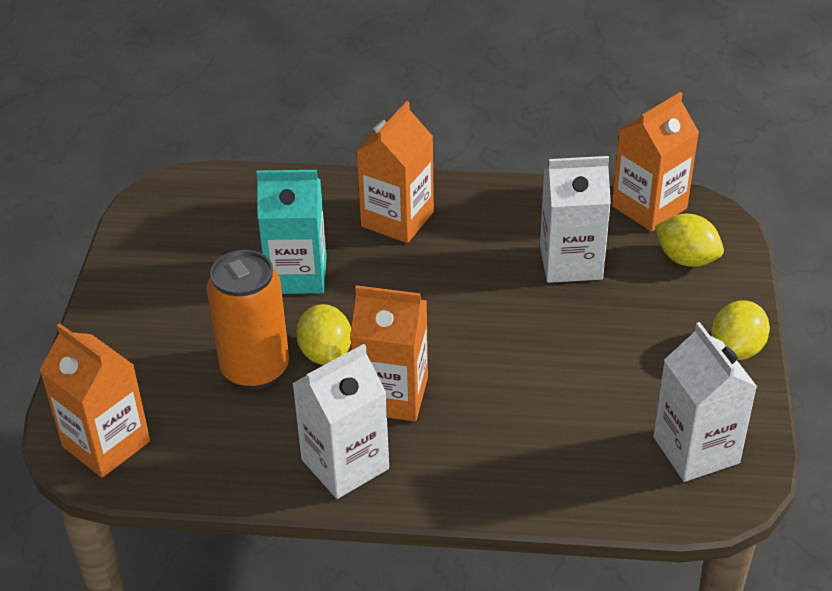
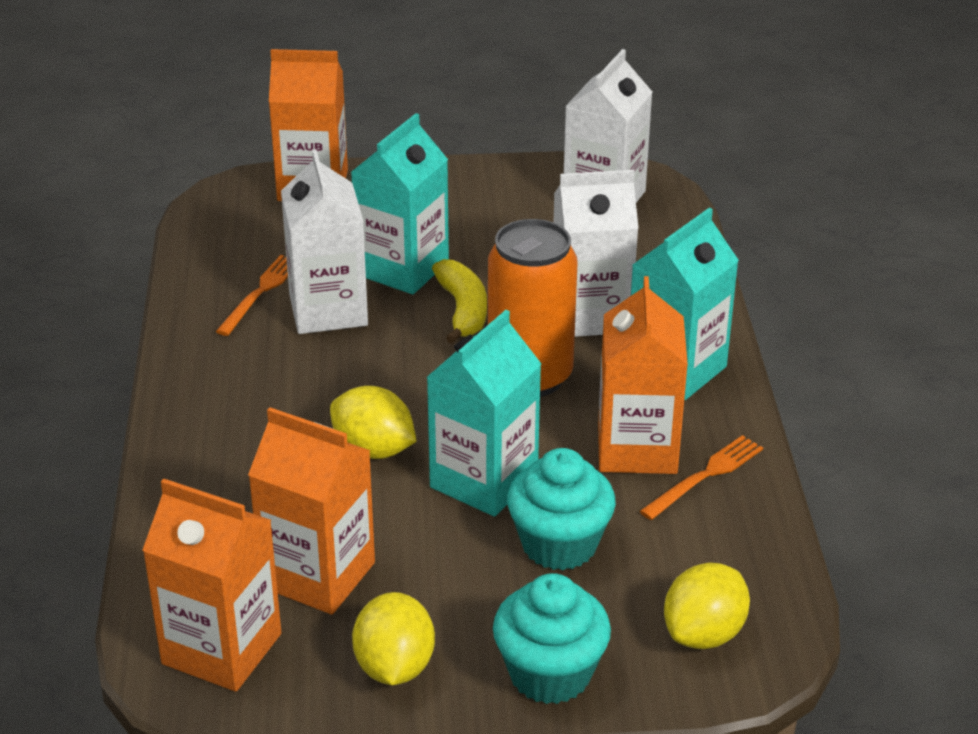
orange fork: none = 0 -> [215,255,288,336] [639,435,763,520] = 2
turquoise carton: [257,170,327,294] = 1 -> [351,113,449,294] [427,310,541,517] [631,208,739,400] = 3
turquoise cupcake: none = 0 -> [493,573,611,704] [507,448,616,570] = 2
yellow banana: none = 0 -> [432,259,487,344] = 1

